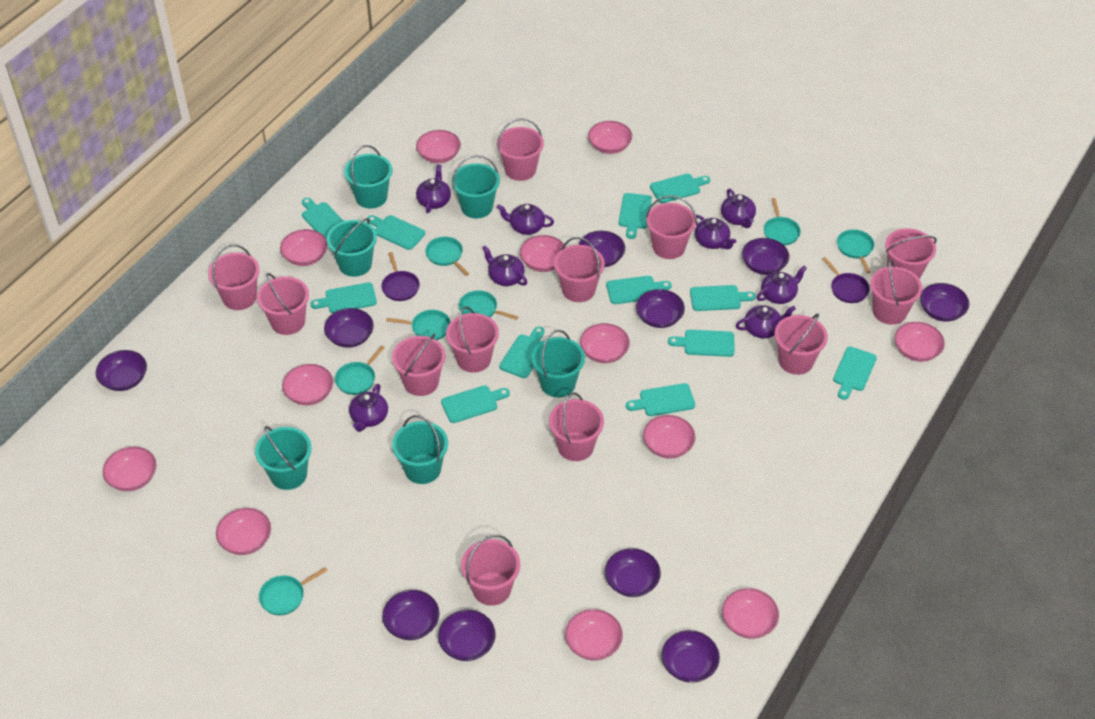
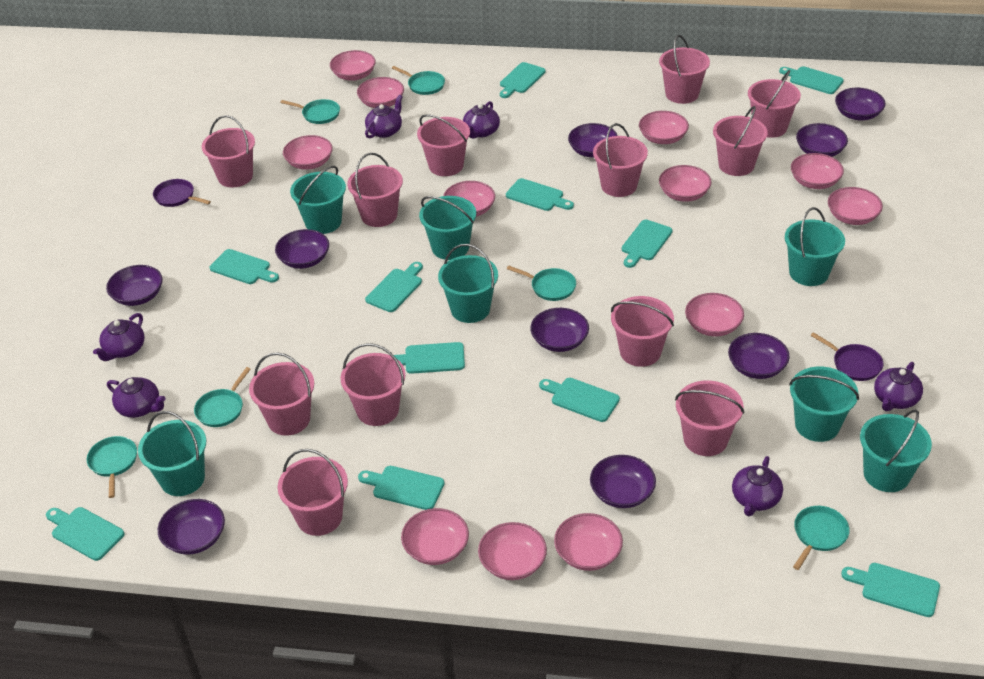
purple bowl: [96,350,147,391] [324,308,374,348] [382,590,440,640] [438,610,496,661] [578,231,625,267] [605,548,661,597] [636,289,685,328] [661,630,720,683] [742,238,789,275] [920,283,969,322] = 10 -> [106,265,162,306] [158,499,225,555] [275,229,329,269] [530,308,589,352] [568,123,618,157] [590,455,656,508] [728,333,790,379] [796,123,848,157] [835,88,886,120] = 9
purple teapot: [349,384,388,432] [416,164,451,213] [482,245,527,286] [497,204,554,235] [695,215,737,249] [721,189,756,228] [736,305,796,338] [757,265,807,304] = 8 -> [93,313,145,361] [107,377,166,418] [365,95,403,138] [463,101,500,139] [732,456,783,516] [874,362,923,411] = 6
turquoise bucket: [255,426,312,490] [327,218,377,277] [344,145,392,209] [392,415,448,484] [451,155,500,218] [532,330,585,397] = 6 -> [138,411,206,496] [290,166,346,234] [419,196,476,260] [438,244,498,323] [785,207,845,286] [789,367,859,442] [860,410,932,492] = 7
turquoise cutting board: [302,198,343,240] [311,282,377,313] [367,215,425,250] [441,385,510,423] [499,326,545,378] [606,276,672,304] [619,193,652,239] [626,383,695,416] [650,174,710,203] [668,330,735,357] [690,285,756,311] [833,347,877,400] = 12 -> [46,507,125,561] [210,249,279,284] [358,466,445,510] [365,262,423,312] [394,342,465,374] [500,62,546,98] [506,178,574,211] [539,378,620,422] [622,220,673,268] [779,66,844,94] [841,563,940,617] = 11
turquoise pan: [259,567,328,615] [335,346,385,395] [386,310,451,340] [425,237,469,276] [458,290,518,320] [763,198,801,245] [837,229,875,273] = 7 -> [87,436,137,498] [194,367,251,427] [280,99,340,124] [392,66,445,95] [507,266,576,301] [793,506,850,570] = 6

